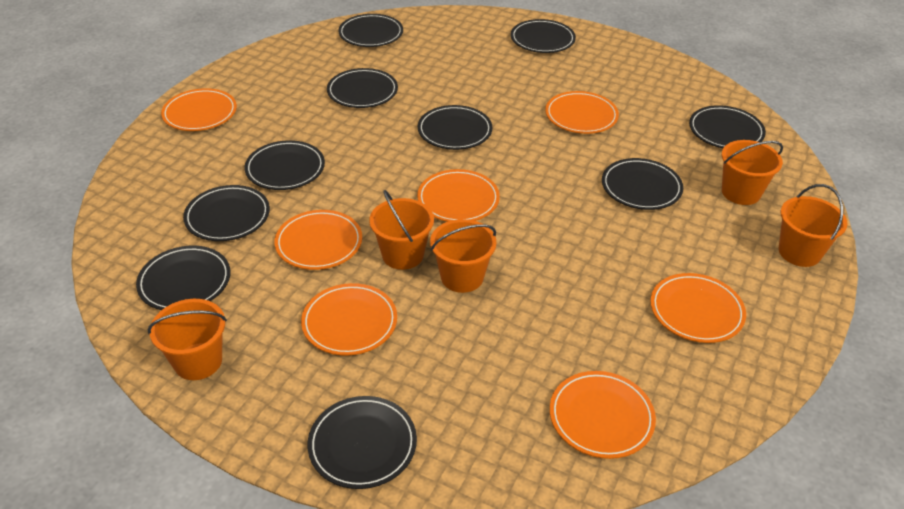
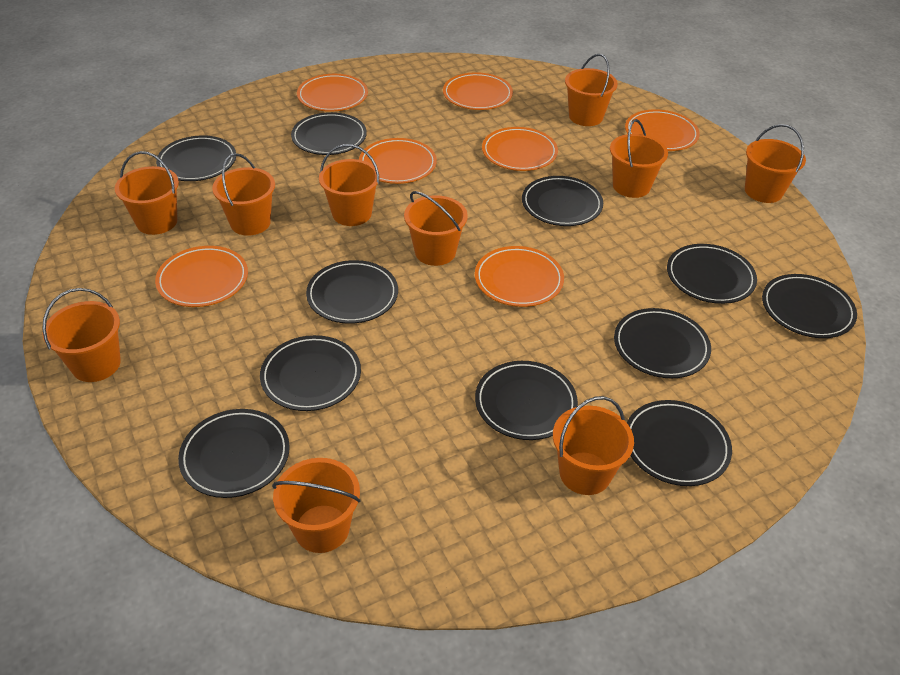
black plate: [136,246,230,310] [183,185,270,241] [245,140,325,190] [308,396,417,489] [327,68,398,108] [338,14,403,47] [418,105,493,150] [511,19,576,53] [602,158,683,210] [689,105,766,148] = 10 -> [156,135,236,181] [178,409,290,498] [260,335,361,411] [291,112,367,155] [306,260,398,324] [475,361,578,440] [522,176,603,226] [614,308,711,378] [627,400,732,486] [667,244,757,304] [762,274,857,338] = 11
orange bucket: [147,299,227,380] [369,190,434,270] [430,219,497,293] [722,140,783,205] [779,184,848,267] = 5 -> [42,288,121,382] [115,151,179,235] [212,153,275,236] [272,458,361,553] [319,144,380,226] [404,191,468,266] [553,396,634,495] [565,54,618,126] [610,119,668,198] [745,124,806,203] = 10

